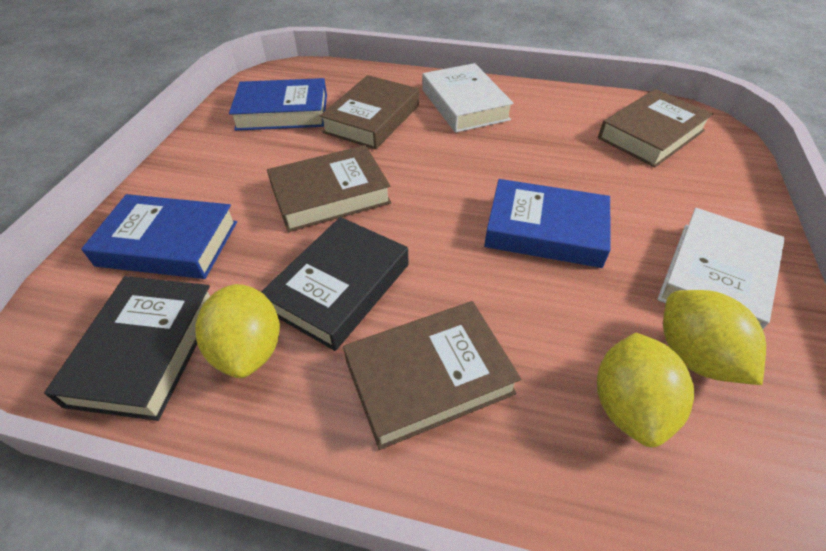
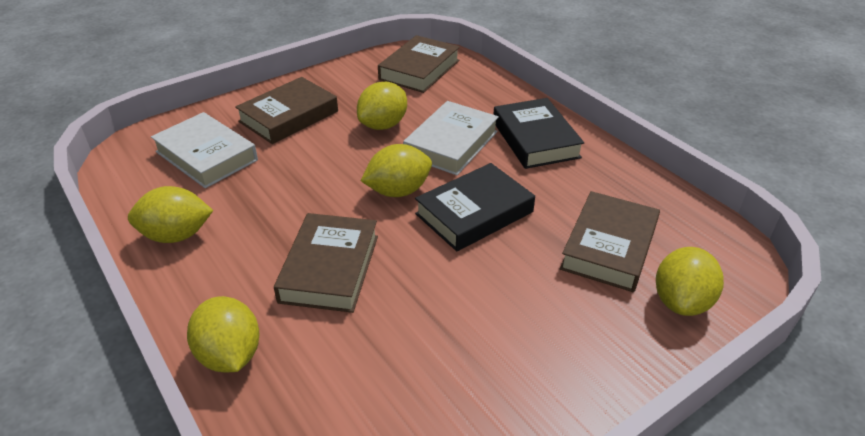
blue book: [81,194,237,279] [229,78,327,131] [484,179,611,268] = 3 -> none = 0
yellow lemon: [195,284,280,378] [597,333,694,447] [663,290,766,385] = 3 -> [128,186,213,243] [187,296,260,373] [357,82,407,130] [361,144,432,197] [656,247,724,316] = 5

